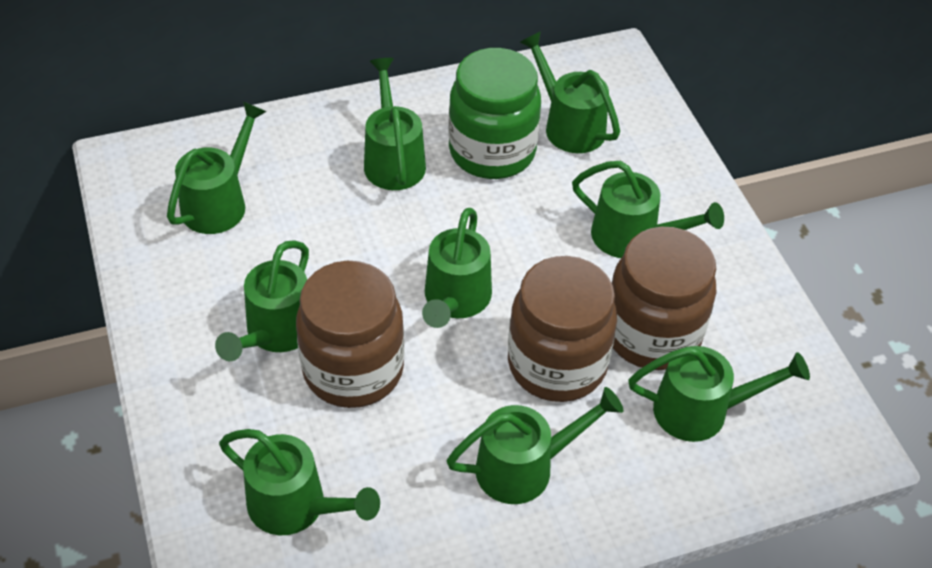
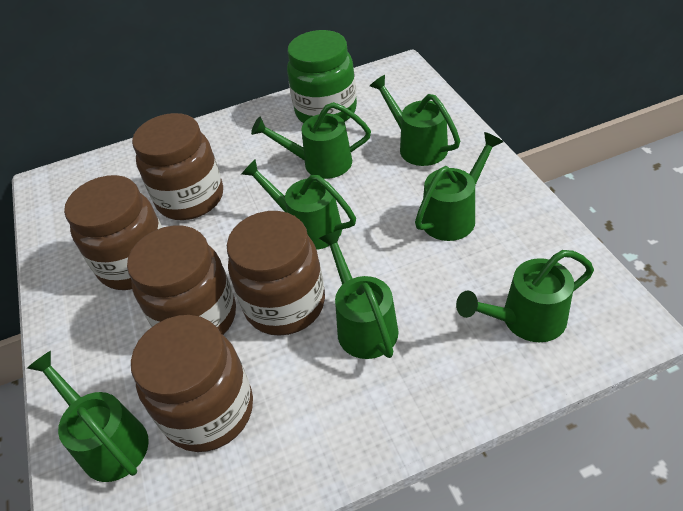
brown jar: [296,261,404,408] [508,256,617,402] [612,227,716,370] = 3 -> [64,175,163,290] [127,225,236,335] [131,315,253,452] [132,113,223,220] [227,211,325,336] = 5
green watering can: [167,102,267,234] [215,240,309,361] [219,429,380,535] [364,58,426,190] [422,208,492,328] [447,387,623,504] [520,31,620,153] [572,161,724,258] [628,346,810,442] = 9 -> [27,351,149,482] [242,159,356,250] [251,102,371,179] [319,230,398,359] [370,75,460,166] [415,132,503,241] [456,250,594,342] = 7

